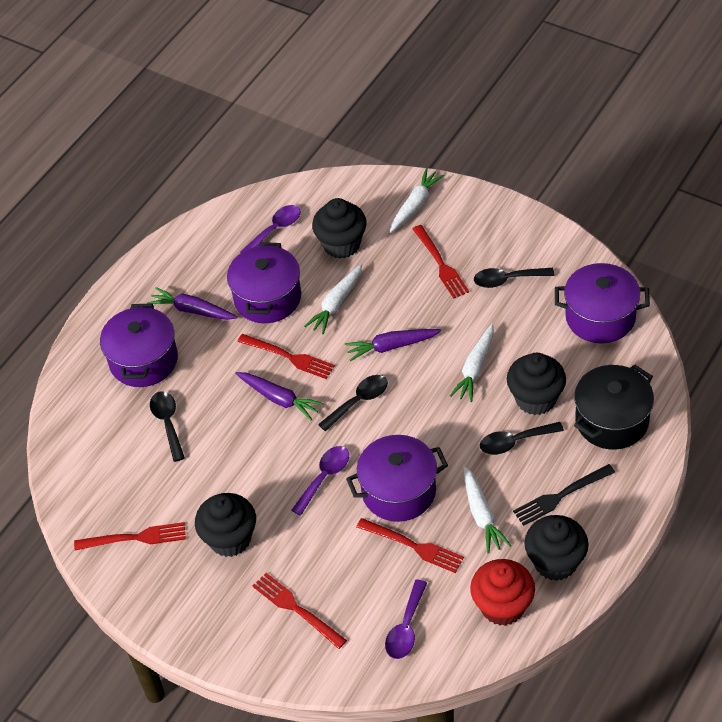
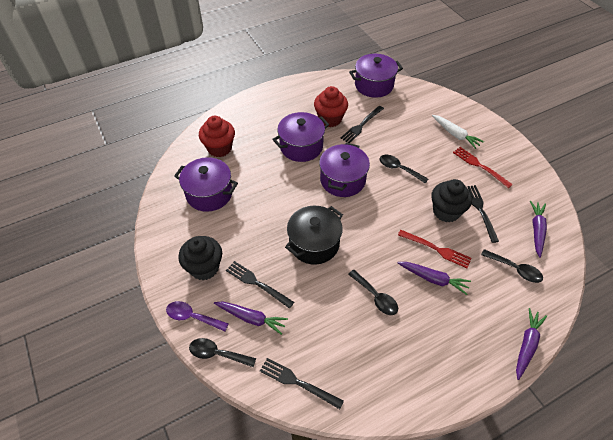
black cupcake: [195,493,256,557] [312,198,367,259] [507,353,566,415] [524,515,589,581] = 4 -> [178,236,222,280] [431,179,472,222] = 2
black fork: [513,464,615,526] = 1 -> [226,261,294,309] [260,358,344,409] [341,106,384,143] [468,185,499,243] = 4
purple carrot: [147,287,238,320] [235,372,323,420] [345,329,441,361] = 3 -> [214,301,288,335] [398,262,471,295] [516,308,547,380] [530,201,547,258] = 4
purple spoon: [240,205,301,253] [291,446,349,516] [385,579,427,659] = 3 -> [166,301,229,331] = 1
red cupcake: [470,559,535,626] = 1 -> [199,116,235,157] [314,86,348,127] = 2
red fork: [74,522,186,550] [237,334,335,379] [253,573,347,649] [356,518,464,573] [413,225,469,299] = 5 -> [398,230,472,268] [453,147,513,188] = 2
white carrot: [304,264,362,335] [390,168,445,233] [450,324,494,402] [463,465,511,553] = 4 -> [432,115,484,149] = 1

